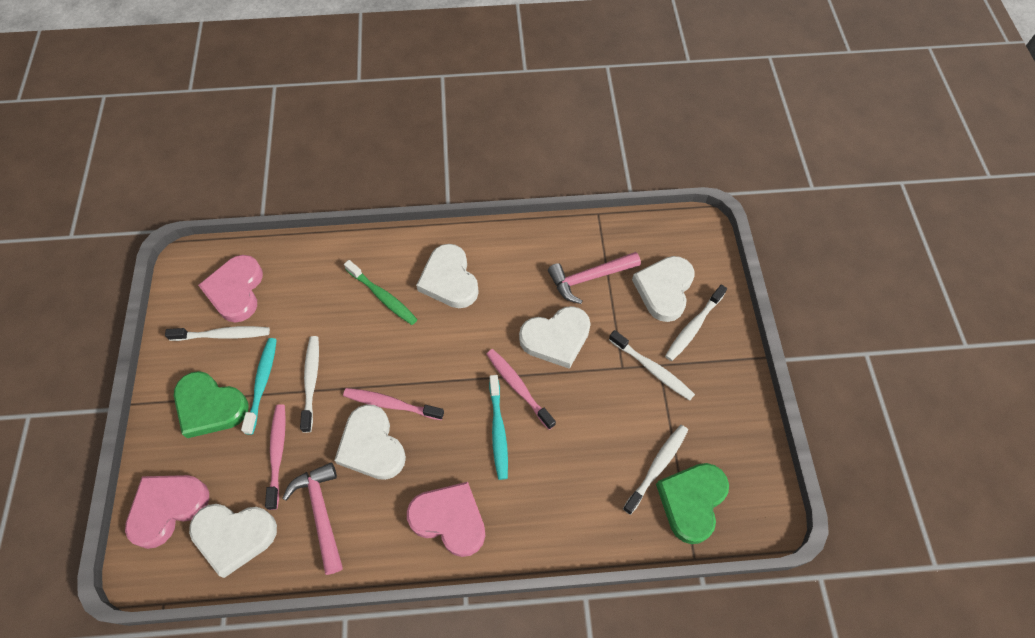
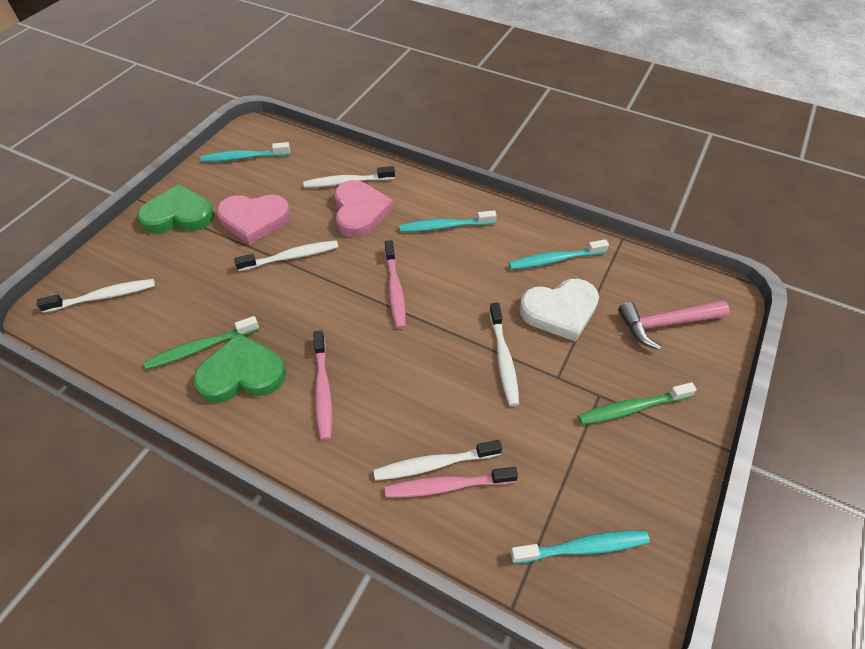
green toothbrush: [344,260,417,325] = 1 -> [144,316,259,369] [578,382,697,425] = 2
pink hammer: [282,463,343,575] [548,252,641,304] = 2 -> [618,300,729,350] = 1
pink heart: [125,475,209,549] [198,255,263,322] [407,482,485,557] = 3 -> [217,195,291,245] [334,180,393,237] = 2
turquoise toothbrush: [241,338,277,435] [489,375,508,480] = 2 -> [201,142,290,162] [399,210,497,232] [509,239,609,270] [511,530,650,563] = 4
white heart: [189,504,277,578] [334,404,406,480] [416,244,479,308] [519,306,591,369] [632,256,694,322] = 5 -> [519,279,599,342] = 1

